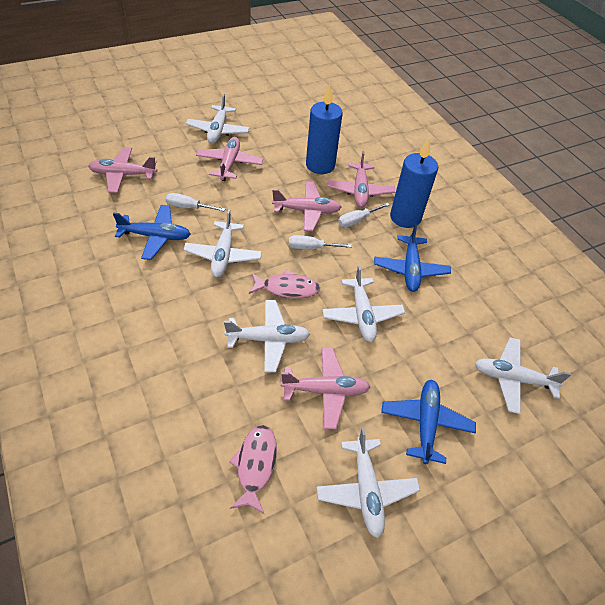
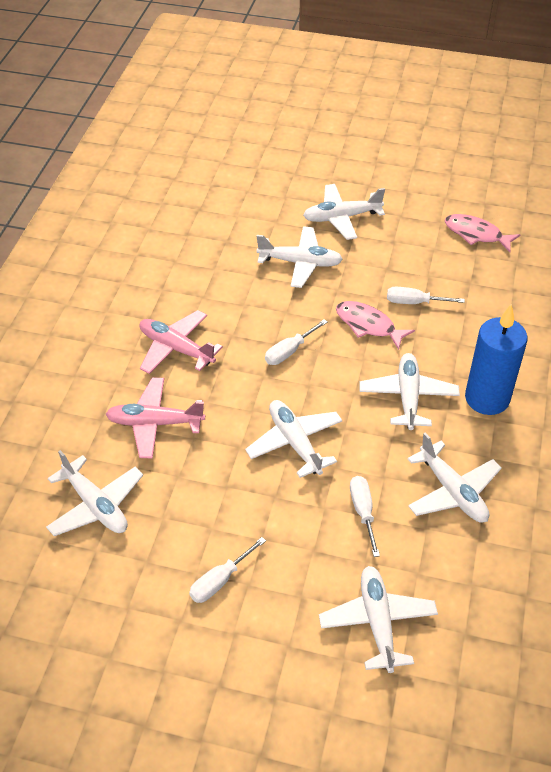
blue candle: [306,84,343,174] [390,138,438,228] = 2 -> [465,304,528,415] = 1
blue plane: [113,205,191,260] [374,224,451,292] [381,380,476,464] = 3 -> none = 0
pink plane: [88,147,157,193] [196,137,263,181] [272,182,342,232] [280,347,371,429] [327,151,395,208] = 5 -> [106,377,205,459] [139,310,223,374] = 2
white plane: [183,209,262,277] [186,94,249,144] [224,300,310,373] [317,428,420,538] [322,265,405,342] [475,337,571,414] = 6 -> [46,450,143,536] [245,400,342,478] [256,226,343,288] [303,184,385,240] [319,566,438,673] [360,353,460,430] [407,432,501,523] = 7
white screwdriver: [165,193,225,211] [289,235,352,250] [338,203,389,228] = 3 -> [189,537,266,603] [265,319,327,365] [350,476,380,557] [387,287,465,304] = 4

